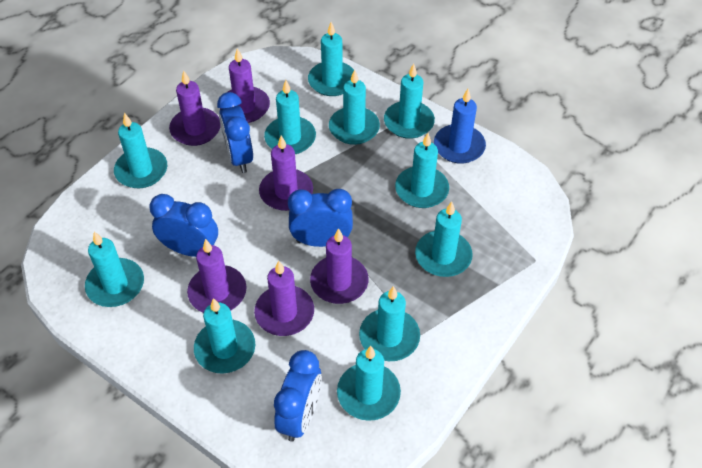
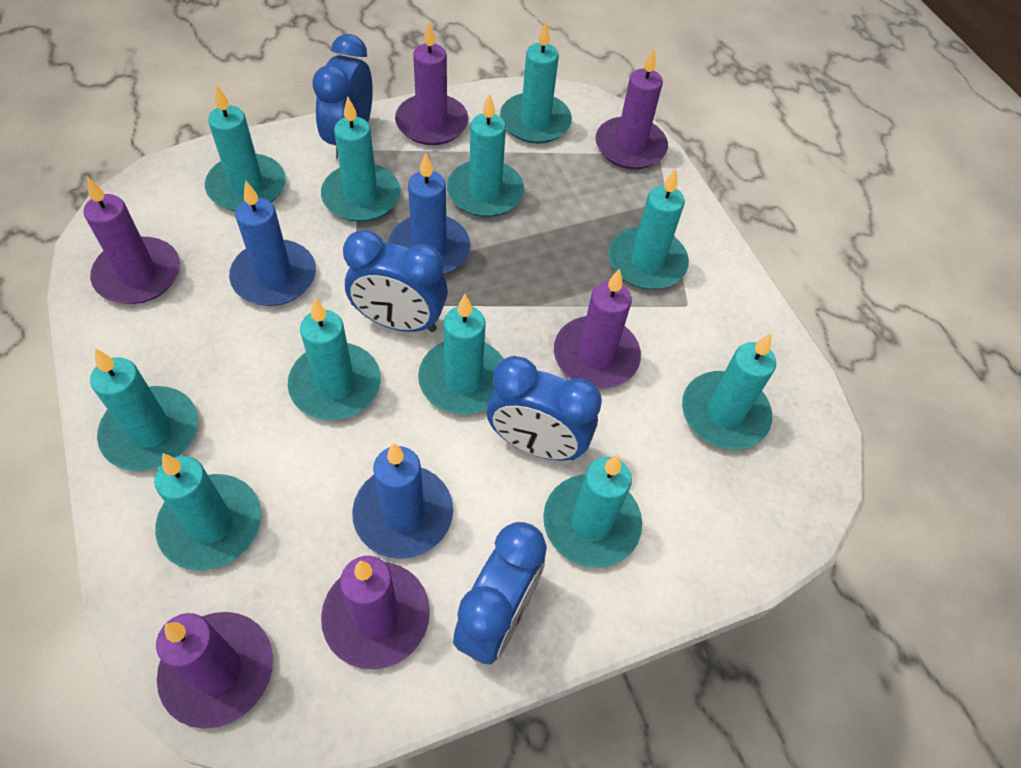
blue candle: [434,89,486,164] = 1 -> [229,180,316,306] [352,443,453,559] [388,152,470,275] = 3

